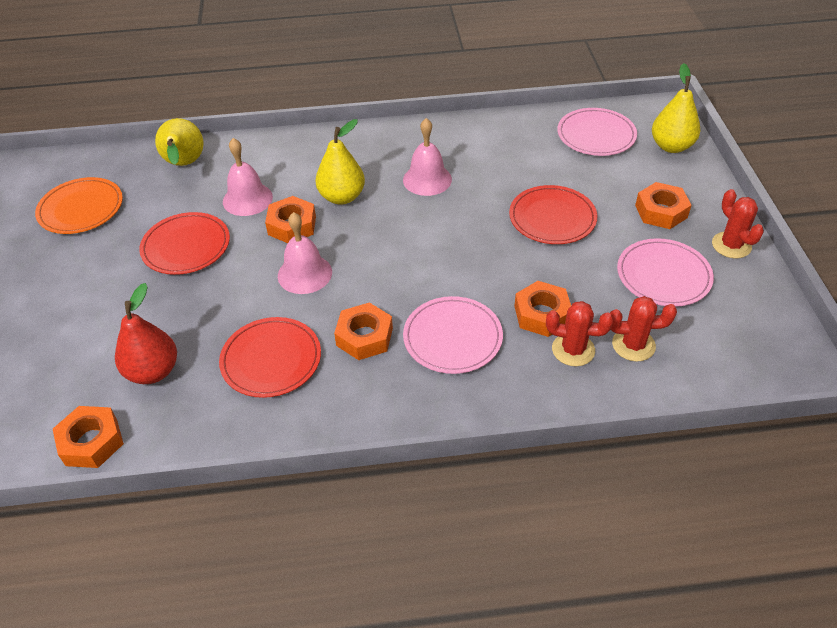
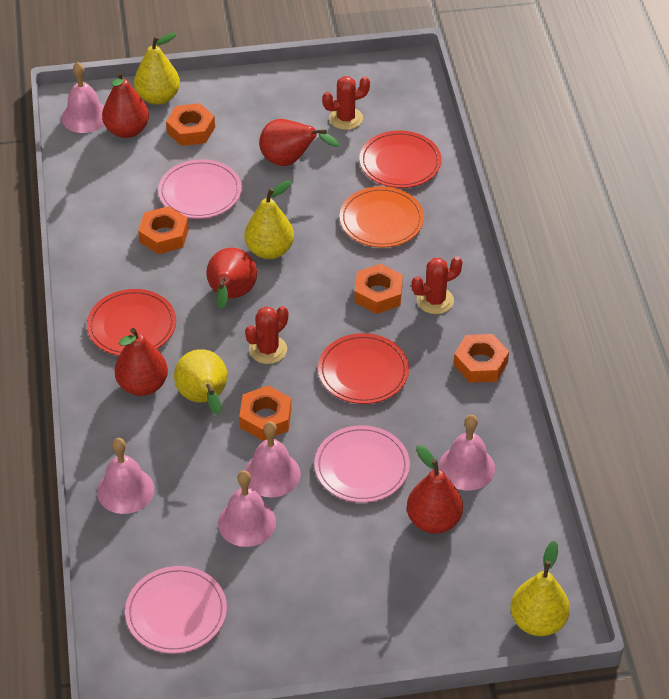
pink bell: [223,138,273,216] [278,212,332,294] [403,118,452,196] = 3 -> [61,62,104,133] [97,438,154,514] [218,470,276,547] [245,421,301,497] [439,415,495,491] = 5
red pear: [115,283,177,384] = 1 -> [102,71,149,138] [115,328,168,396] [206,248,257,309] [259,119,339,166] [407,445,463,534] = 5
yellow pear: [155,118,204,166] [316,119,365,205] [652,63,700,153] = 3 -> [134,33,180,105] [174,349,227,415] [244,180,294,259] [510,541,570,636] = 4

